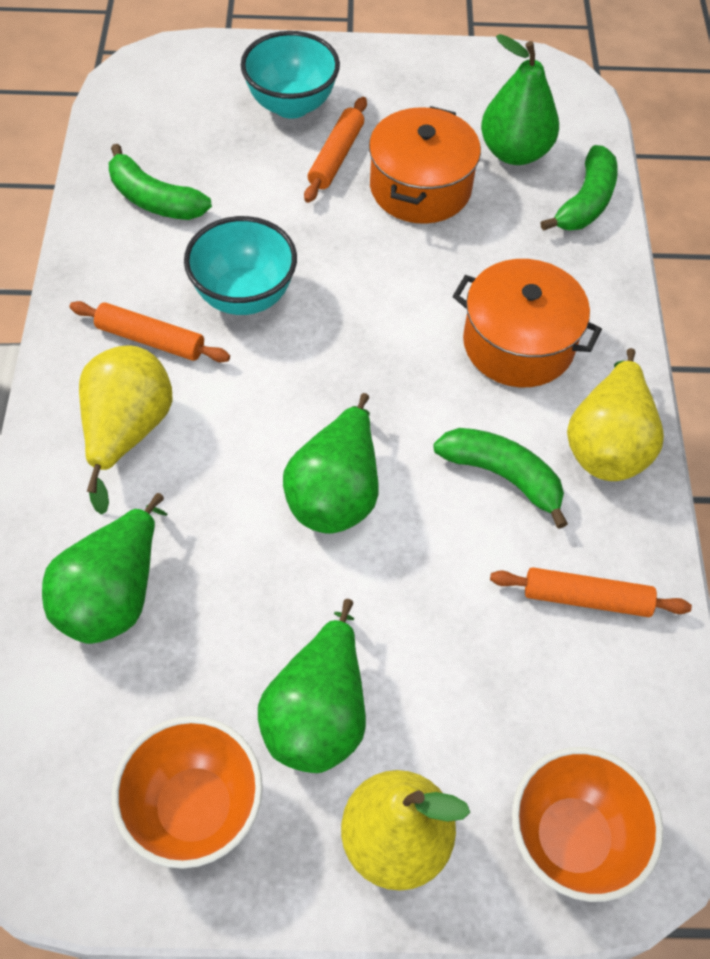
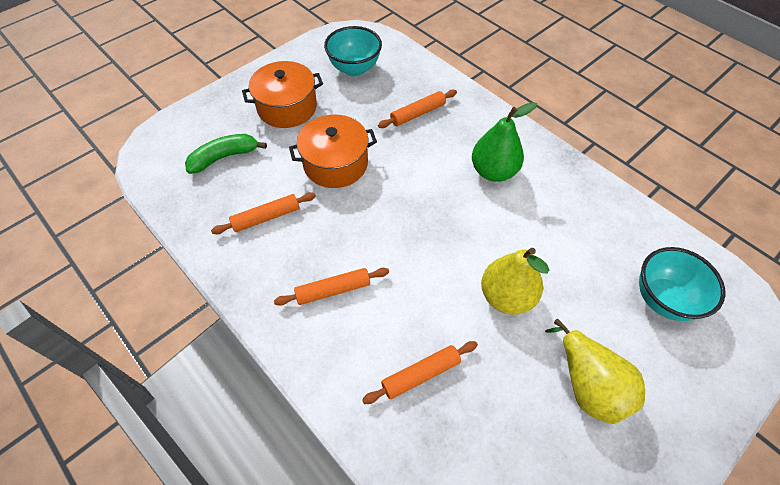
green banana: [109,144,212,220] [433,428,568,529] [540,145,618,231] = 3 -> [185,134,267,174] = 1
green pear: [42,493,168,644] [258,599,366,773] [283,393,379,534] [481,34,559,165] = 4 -> [472,102,537,182] = 1
orange bowl: [111,716,263,869] [512,747,663,902] = 2 -> none = 0
orange rolling pin: [69,301,230,362] [304,97,367,203] [490,567,692,617] = 3 -> [211,192,316,234] [274,268,389,306] [362,341,478,404] [378,90,457,128] = 4
yellow pear: [79,345,173,515] [341,770,470,891] [567,348,664,481] = 3 -> [481,248,549,315] [545,319,645,424] = 2

